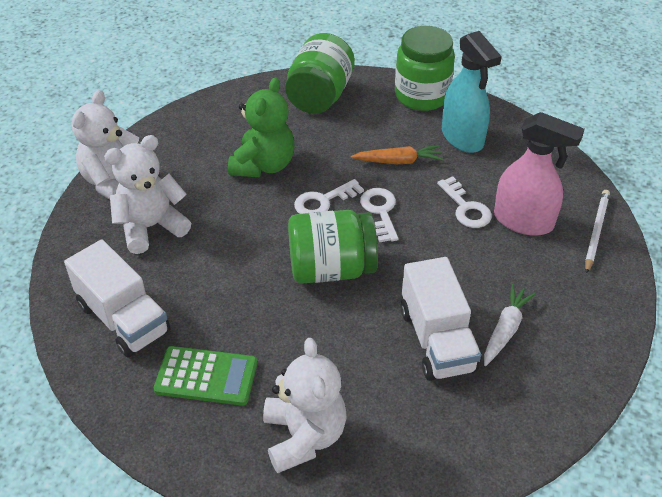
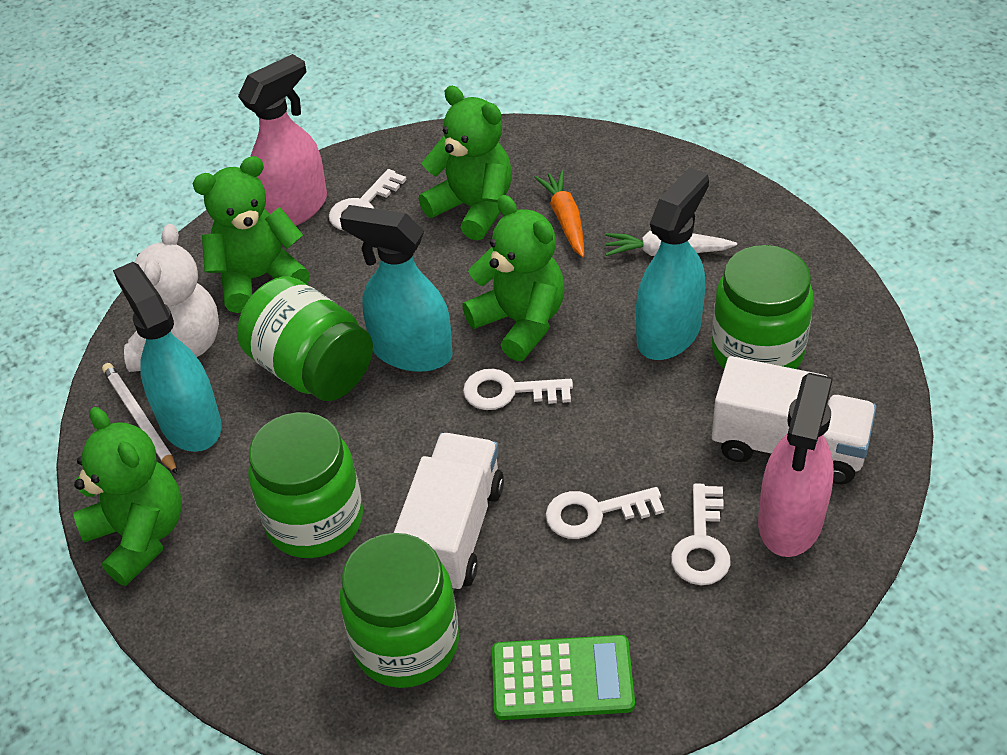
green jar: [285,33,355,114] [288,210,378,284] [395,26,455,111] = 3 -> [237,277,373,401] [248,412,363,558] [340,533,459,688] [712,245,814,369] = 4
green teddy bear: [228,77,294,177] = 1 -> [73,407,182,586] [192,156,310,313] [419,86,512,241] [462,195,564,361] = 4
pink spray bottle: [494,112,585,236] = 1 -> [238,54,327,226] [758,373,834,557] = 2
turquoise spray bottle: [442,31,502,153] = 1 -> [113,262,222,452] [340,205,453,372] [636,167,709,360] = 3
white key: [294,179,364,214] [360,188,398,242] [437,176,492,228] = 3 -> [329,169,406,231] [463,369,573,410] [546,487,664,539] [671,483,731,585] = 4
white teddy bear: [71,90,139,200] [104,135,191,254] [263,338,347,473] = 3 -> [124,224,219,372] = 1

